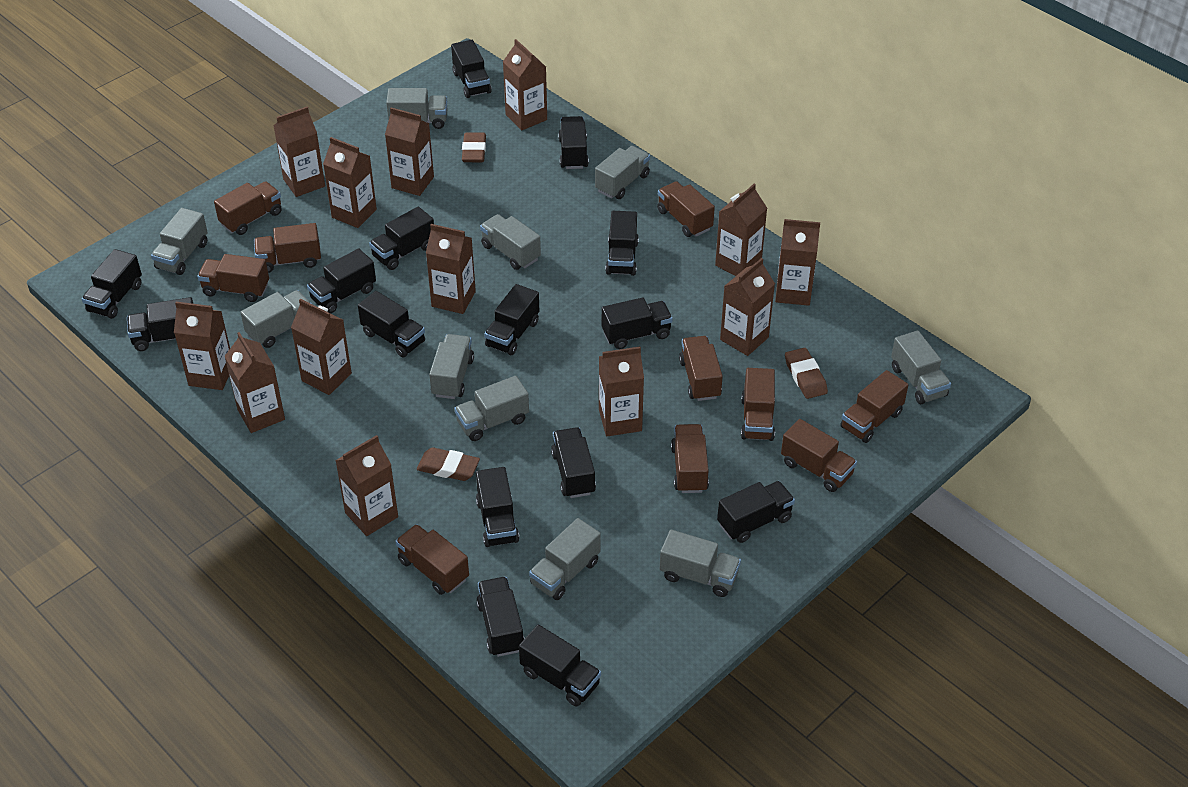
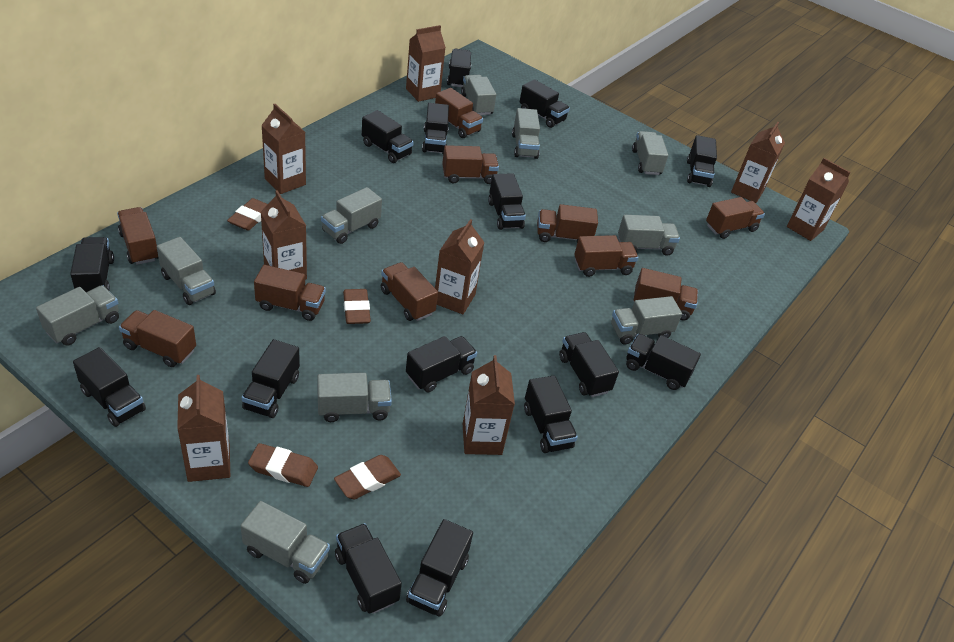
brown carton: [174,302,230,390] [224,332,285,433] [274,107,325,197] [291,299,352,395] [323,137,377,228] [335,435,398,536] [385,107,434,196] [426,224,476,314] [503,39,547,130] [599,347,644,436] [715,184,767,276] [720,258,775,356] [775,219,820,306] = 13 -> [177,375,230,482] [261,104,306,194] [261,190,307,280] [406,25,446,102] [435,219,485,314] [463,355,515,455] [731,122,785,203] [787,158,850,241] = 8
brown eraser: [417,447,480,481] [462,132,486,162] [785,348,828,399] = 3 -> [227,198,268,231] [248,443,318,487] [334,455,401,499] [343,289,371,324] = 4

